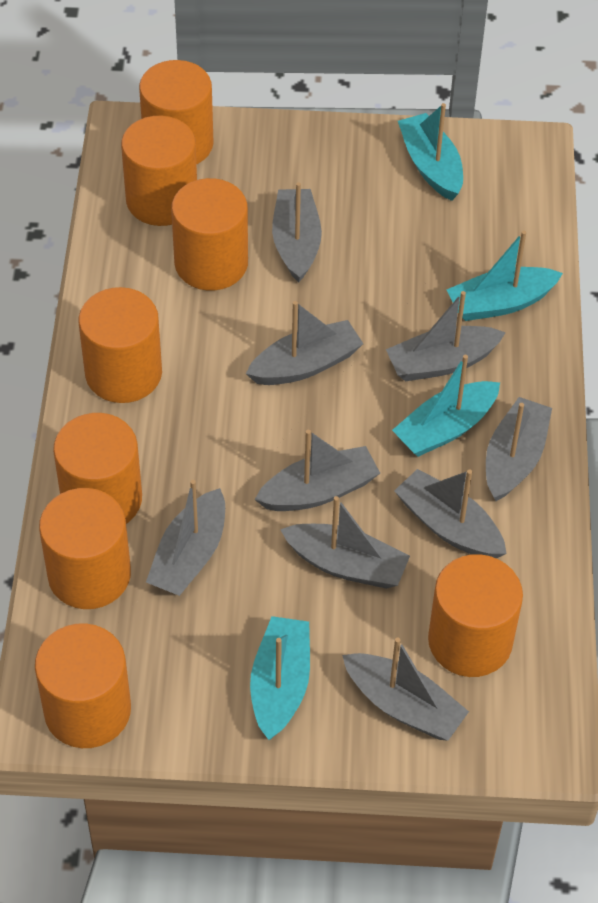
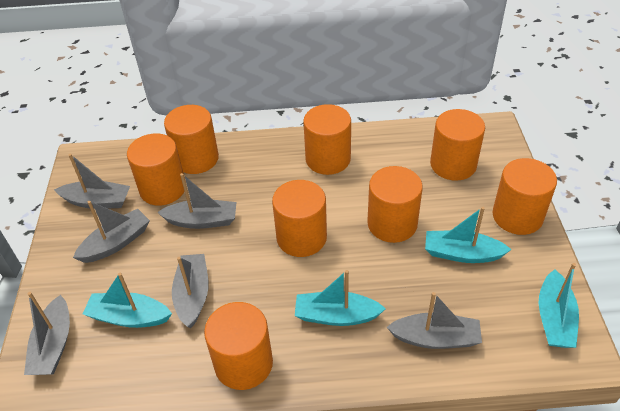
grey boat: [146,480,225,596] [246,301,363,385] [254,430,380,511] [272,182,322,283] [280,496,410,589] [342,637,469,741] [386,291,506,382] [394,469,507,558] [486,397,552,501] = 9 -> [24,292,70,375] [54,154,130,209] [73,201,150,263] [157,173,237,229] [172,254,209,328] [387,292,482,349] = 6

